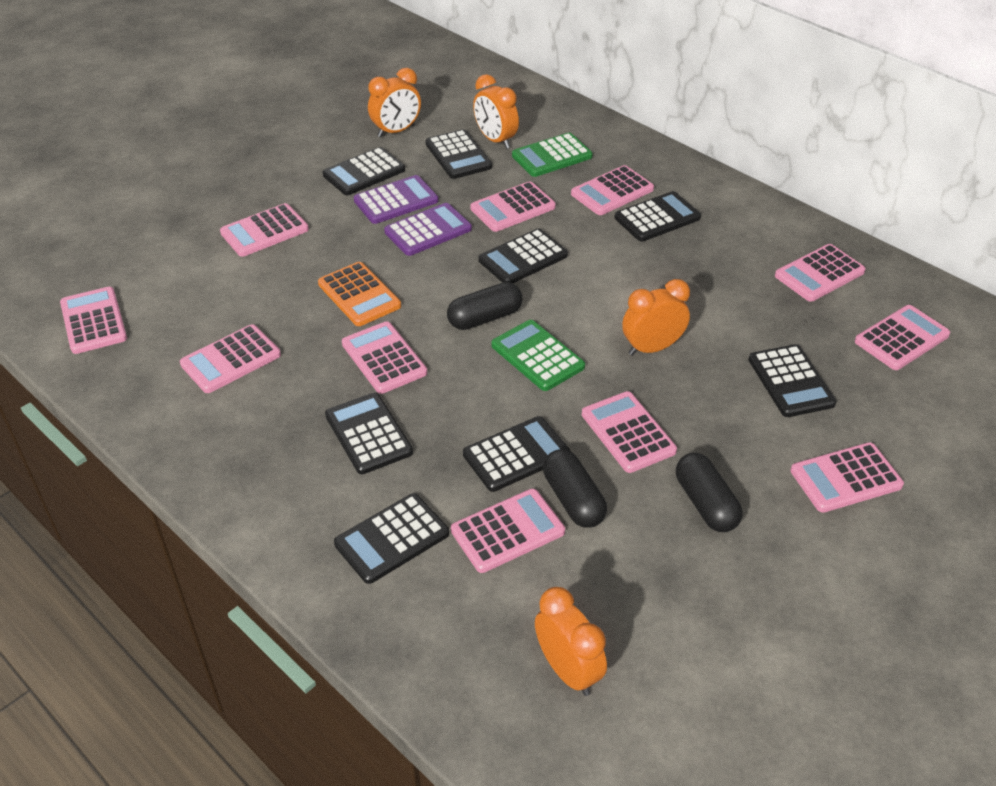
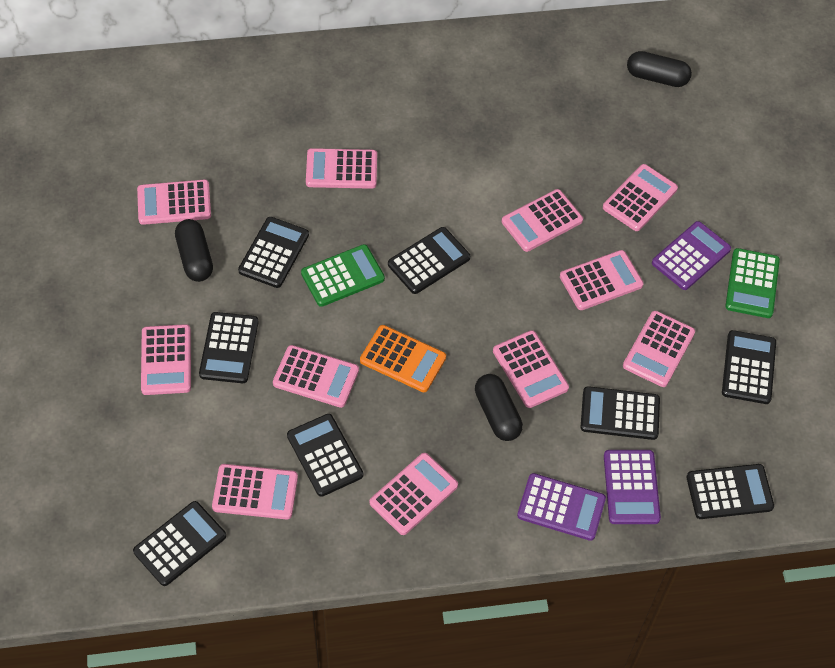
orange clock: [368,68,421,137] [473,74,519,149] [535,587,607,696] [622,279,690,356] = 4 -> none = 0
purple calculator: [354,175,438,224] [384,203,472,256] = 2 -> [517,473,606,541] [604,450,661,524] [652,221,731,290] = 3

